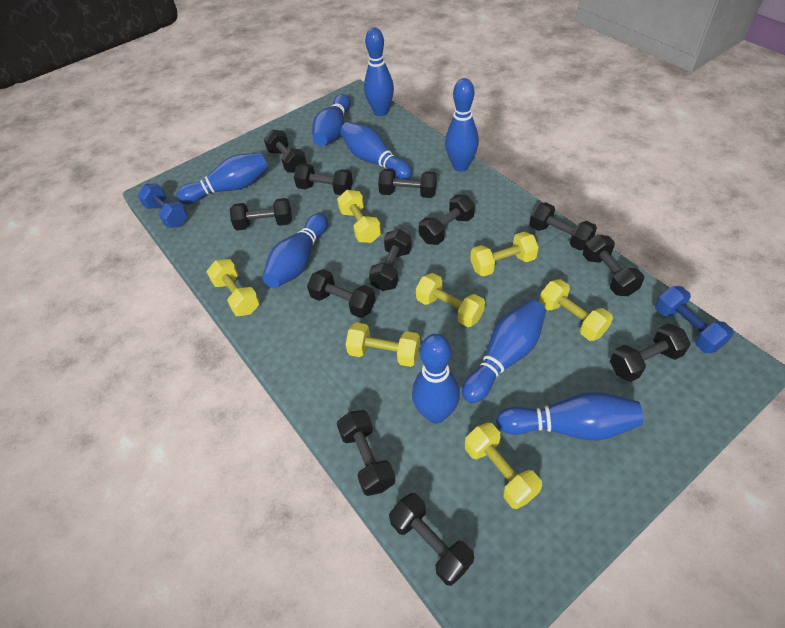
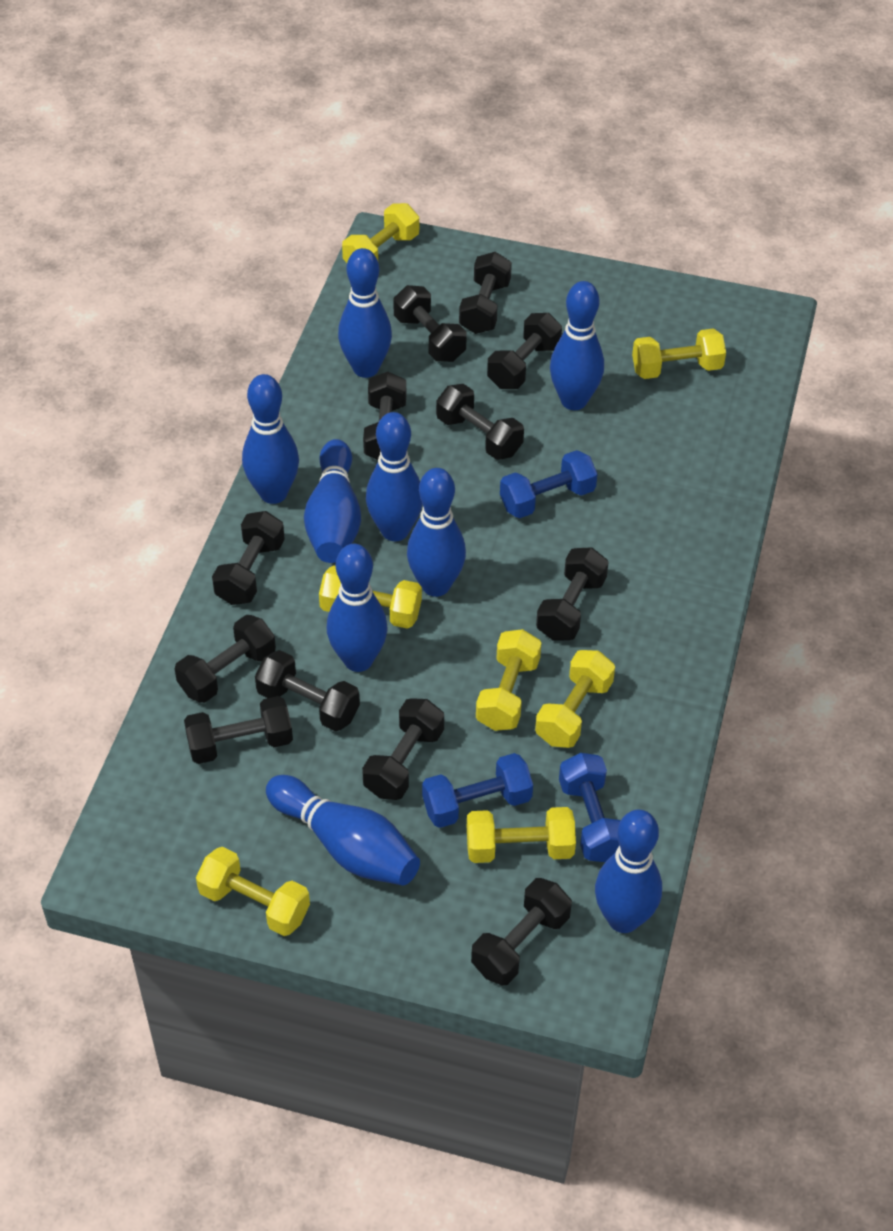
blue dumbbell: [137,183,188,228] [655,286,734,353] = 2 -> [422,753,533,828] [500,450,597,518] [559,753,621,862] = 3

